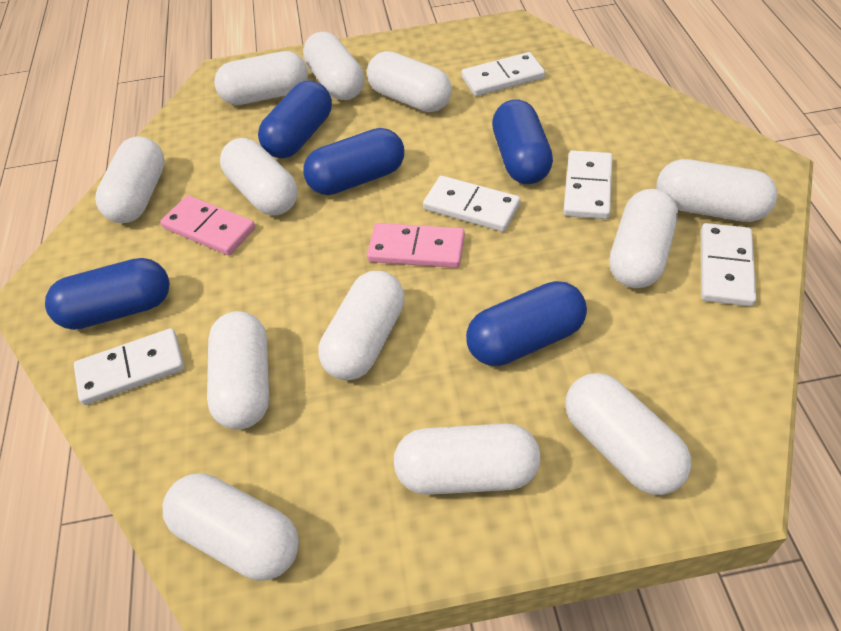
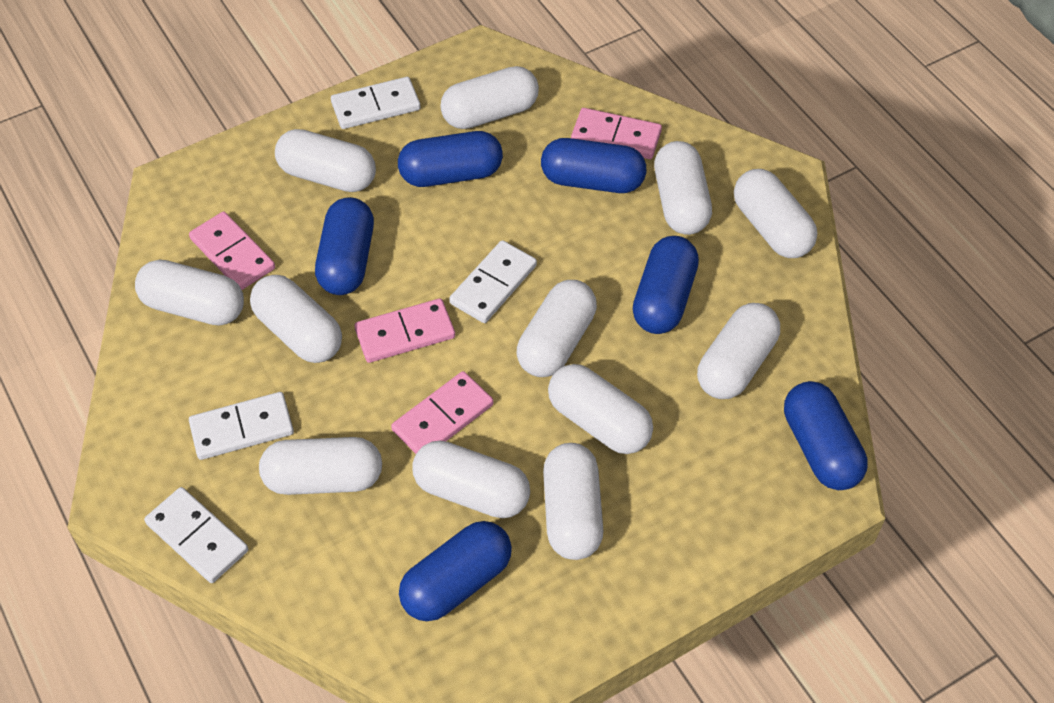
blue capsule: [45,258,170,330] [258,80,332,159] [303,128,404,195] [466,281,587,366] [492,99,553,184] = 5 -> [315,197,374,295] [398,131,503,187] [399,521,512,621] [541,138,646,193] [633,236,699,334] [784,381,868,490] = 6
pink domino: [160,195,255,255] [367,223,465,268] = 2 -> [189,211,275,290] [354,298,455,363] [391,371,493,454] [571,108,662,159] = 4
white domino: [74,328,184,405] [423,176,521,232] [462,52,545,96] [563,150,613,219] [701,223,756,306] = 5 -> [144,487,248,583] [189,392,294,460] [331,77,421,129] [449,240,537,323] = 4

